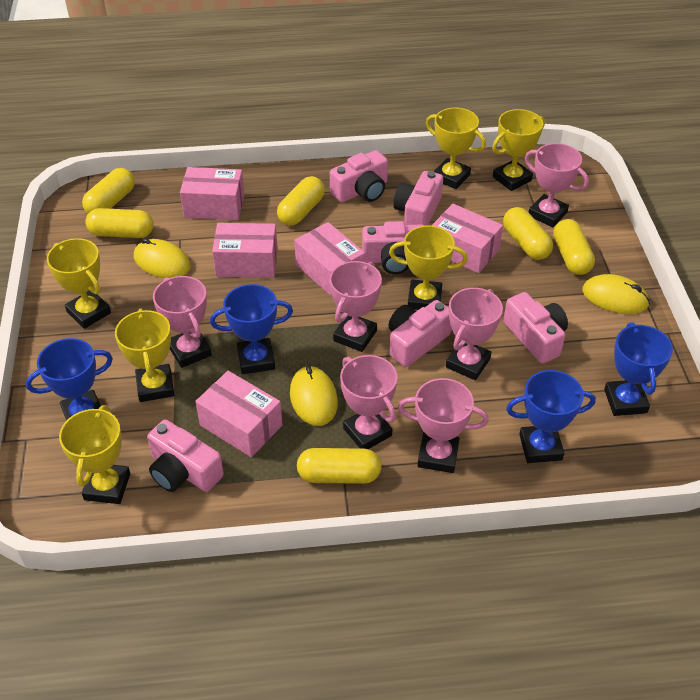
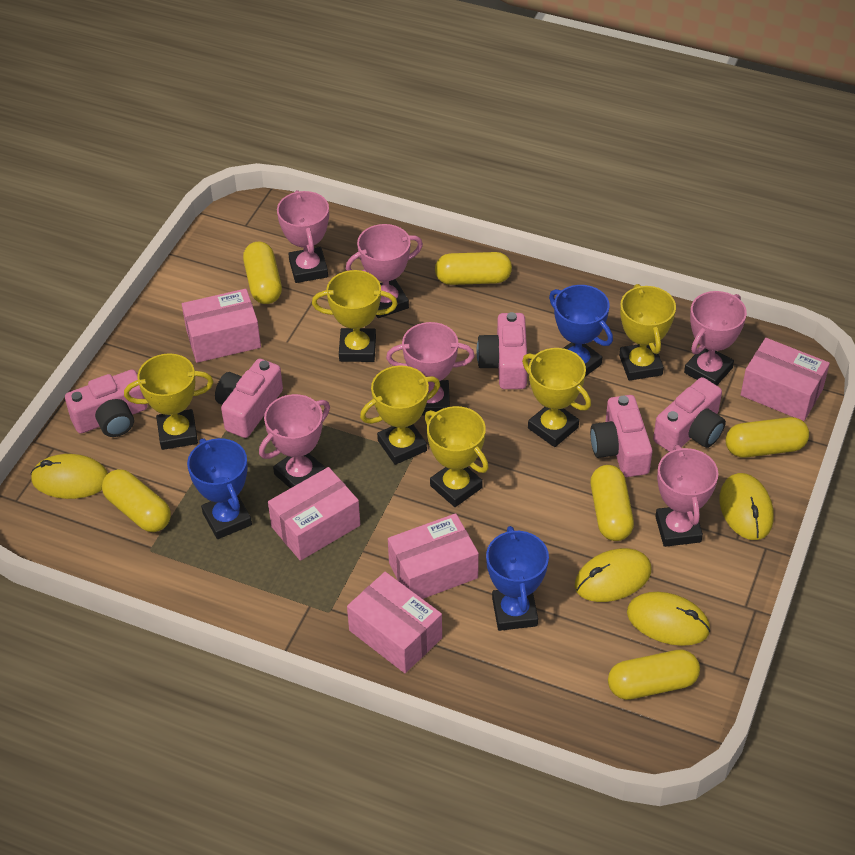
blue trophy: [26,338,113,421] [210,284,293,374] [506,370,596,463] [604,322,673,416] = 4 -> [187,438,252,539] [486,526,549,631] [549,285,613,377] = 3
pink camera: [147,419,224,492] [330,150,388,202] [362,221,425,274] [388,300,452,367] [393,171,443,226] [503,292,568,364] = 6 -> [65,369,147,437] [215,359,283,438] [477,312,527,389] [590,395,652,477] [653,377,726,452] = 5
yellow mouse: [134,238,191,278] [290,366,338,426] [582,274,650,314] = 3 -> [31,454,108,499] [575,548,651,602] [627,592,710,646] [720,473,774,540] = 4

